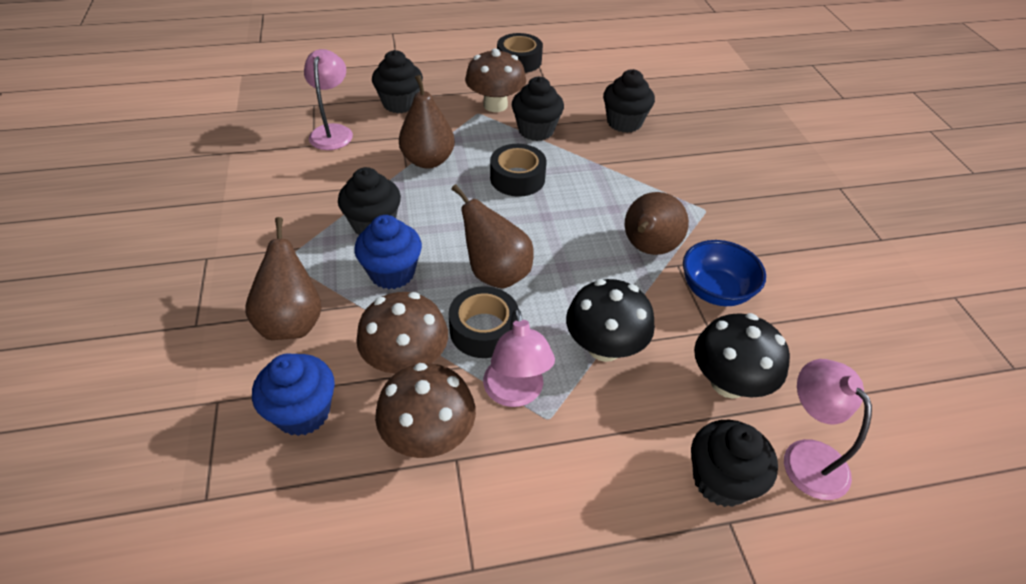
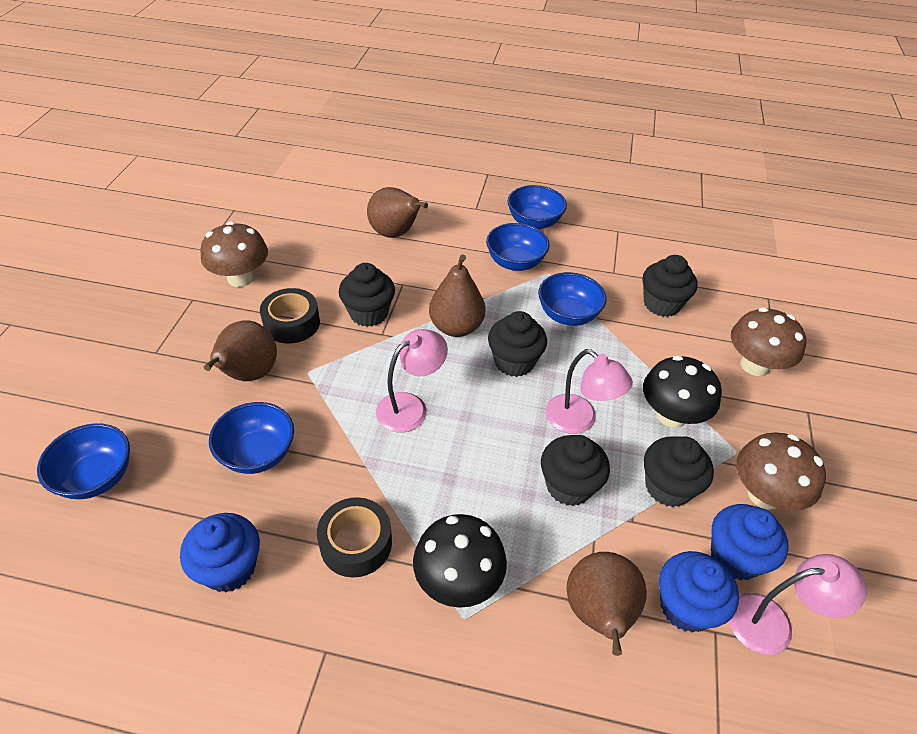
black tape: [449,286,519,358] [490,144,547,197] [497,33,543,73] = 3 -> [260,288,320,343] [317,497,392,578] = 2
blue bowl: [683,240,766,306] = 1 -> [37,423,130,499] [209,402,294,474] [486,223,550,271] [508,185,567,229] [538,272,606,326] = 5
blue cupcake: [252,354,335,436] [355,215,422,289] = 2 -> [180,513,260,592] [659,551,739,632] [711,504,789,581] = 3

